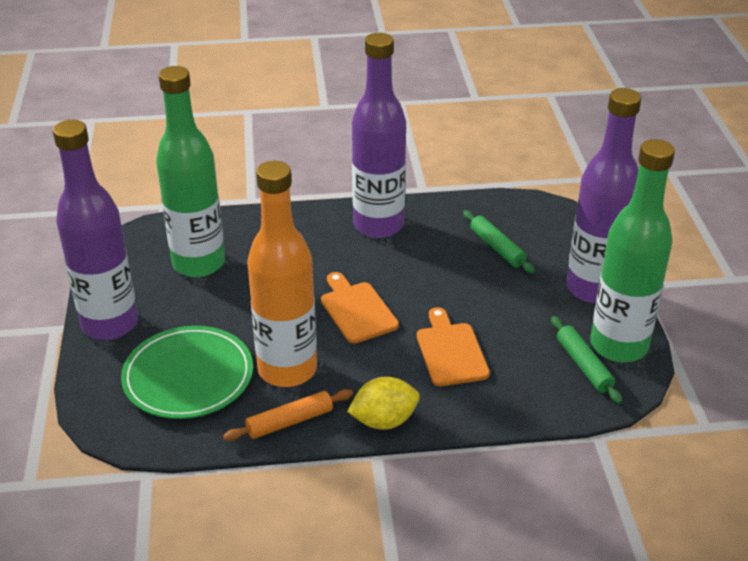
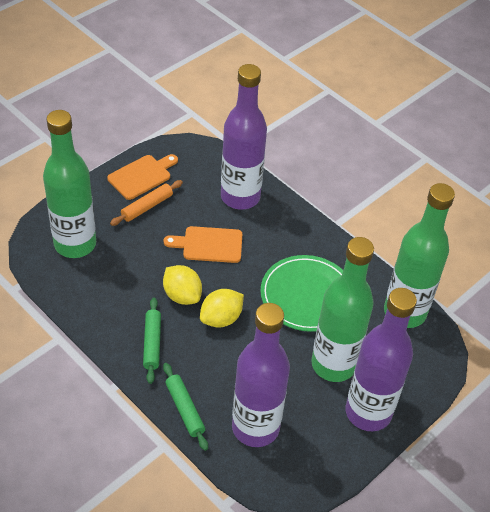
green bottle: [156,66,225,277] [590,139,675,362] = 2 -> [43,110,96,258] [311,237,374,382] [384,183,455,328] = 3
orange bottle: [247,161,317,387] = 1 -> none = 0
yellow lemon: [347,377,420,430] = 1 -> [163,265,202,305] [200,289,244,328] = 2

